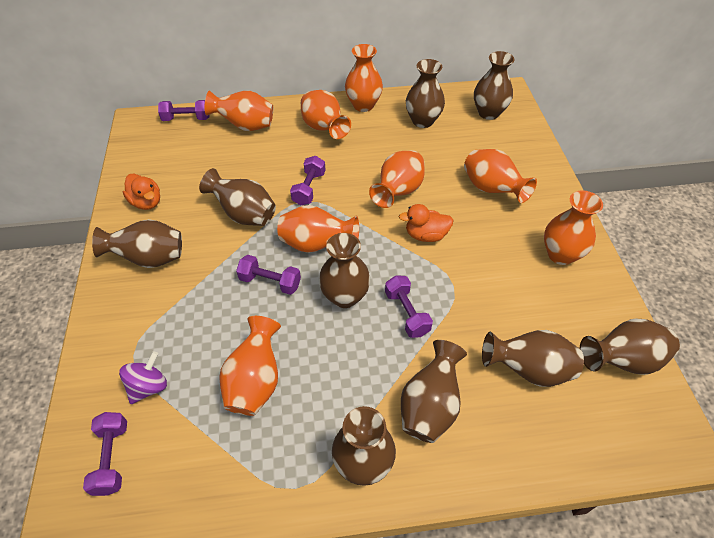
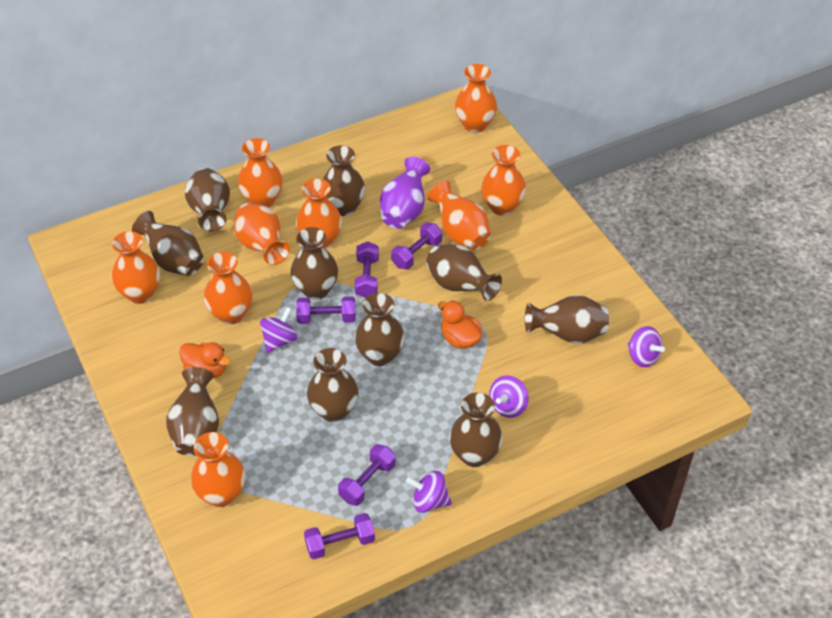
brown vase: [92,219,182,268] [199,168,276,226] [319,233,370,308] [332,406,396,486] [401,340,467,443] [406,59,445,128] [474,51,515,120] [482,330,584,387] [580,319,680,375] = 9 -> [132,211,204,276] [166,367,219,456] [185,168,230,231] [291,227,338,300] [307,348,358,422] [323,145,365,216] [355,293,405,366] [426,244,502,301] [450,392,503,467] [525,295,609,344] = 10
orange vase: [205,91,273,131] [219,316,281,416] [277,205,359,253] [301,90,351,139] [345,44,383,112] [369,150,425,208] [464,149,537,203] [544,190,603,265] = 8 -> [112,231,160,304] [191,432,245,507] [204,252,252,325] [234,203,290,265] [238,138,283,208] [296,178,342,249] [427,180,491,251] [455,64,497,133] [481,145,526,216] = 9
purple spinning top: [119,351,167,404] = 1 -> [260,307,297,353] [406,471,452,513] [489,375,529,418] [628,326,665,367] = 4
purple vase: none = 0 -> [380,157,430,229] = 1

